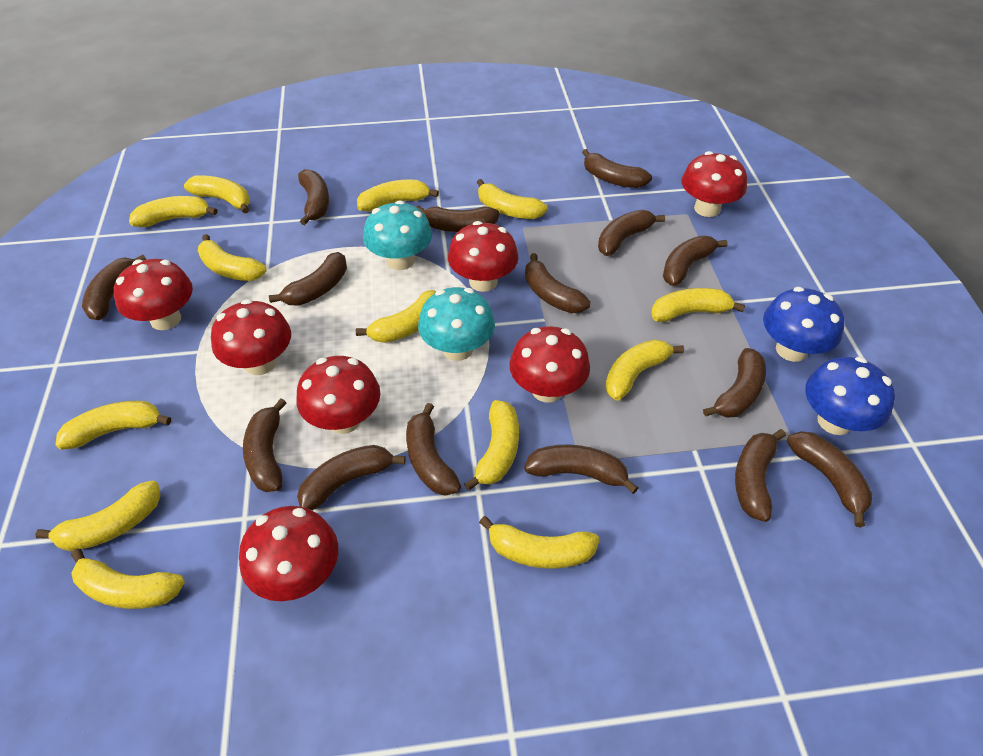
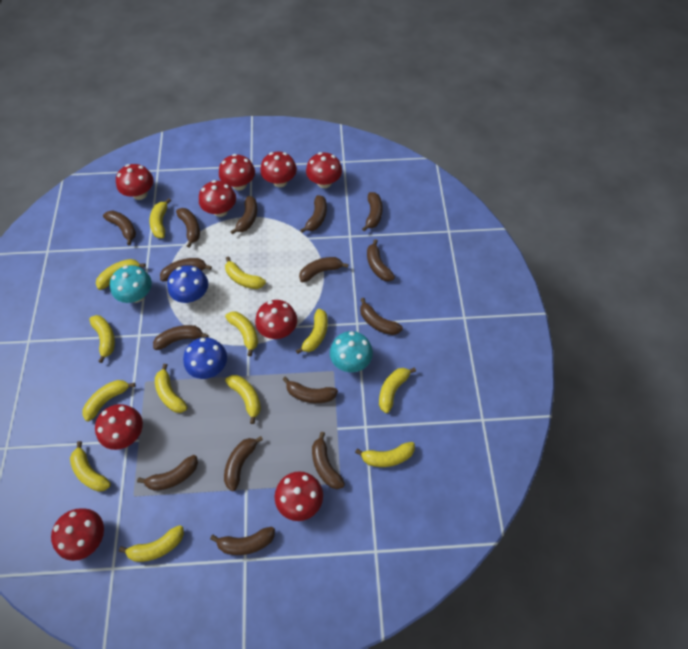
red mushroom: [114,259,193,330] [211,299,291,375] [239,506,338,601] [296,356,380,434] [448,221,519,292] [509,326,590,402] [682,151,747,217] = 7 -> [51,508,104,561] [95,404,143,450] [116,164,154,200] [199,180,236,217] [219,154,255,190] [255,300,297,339] [260,152,297,187] [275,471,323,521] [306,152,342,188] = 9

